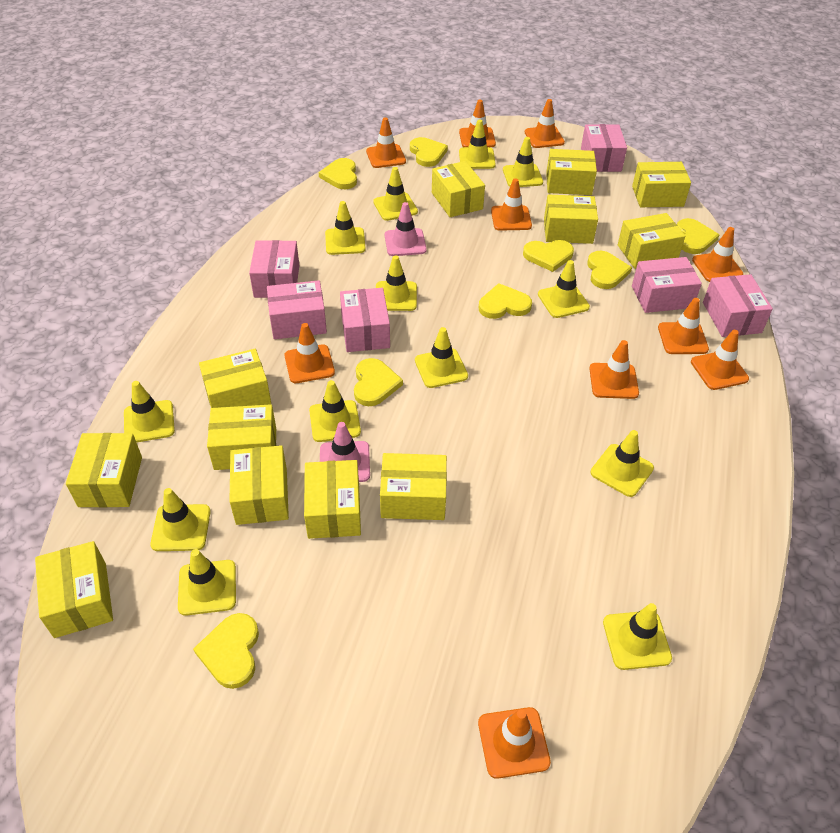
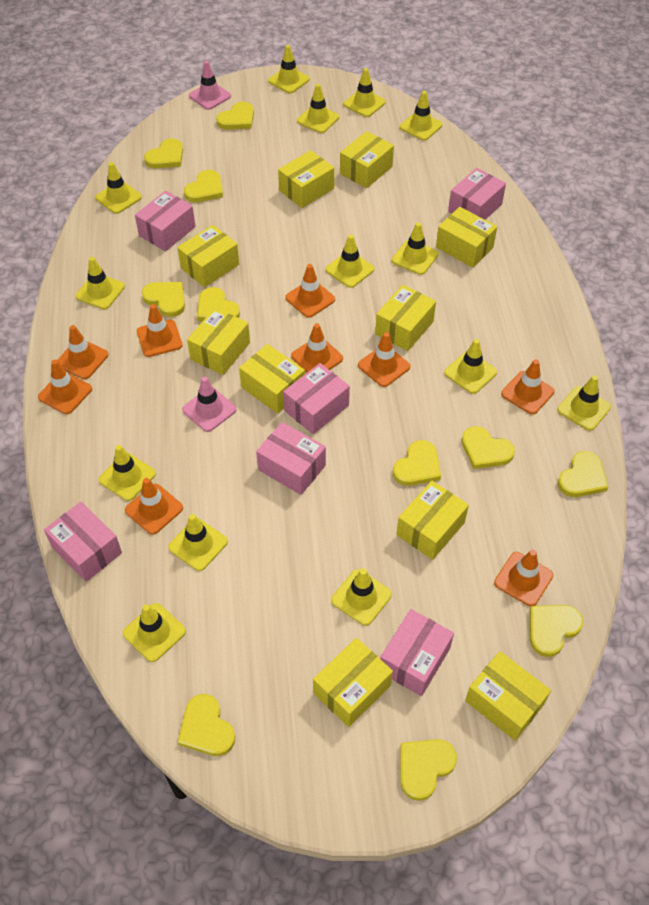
orange traffic cone: [284,323,335,383] [366,117,406,168] [459,100,496,147] [478,707,551,779] [491,178,532,231] [525,99,565,148] [589,340,639,399] [658,298,709,354] [691,330,749,390] [692,227,743,282] = 10 -> [38,360,92,414] [57,325,109,379] [125,478,183,535] [137,304,183,357] [285,264,335,318] [291,323,343,372] [358,332,410,387] [494,549,554,607] [501,359,555,415] = 9
yellow box: [35,541,113,638] [66,433,142,507] [199,349,271,408] [207,404,276,470] [229,445,289,525] [304,460,361,539] [380,453,447,520] [432,161,485,217] [544,195,598,244] [546,149,597,195] [618,213,685,269] [632,162,691,207] = 12 -> [177,225,239,287] [187,308,250,375] [239,344,305,414] [278,150,334,208] [313,638,393,727] [340,131,394,188] [375,285,436,351] [397,481,469,560] [436,207,497,268] [465,651,551,741] = 10
yellow heart: [193,613,259,689] [319,158,357,189] [354,358,403,406] [410,137,448,167] [479,283,532,319] [523,240,574,272] [587,251,632,289] [677,218,719,254] = 8 -> [142,282,185,317] [144,138,183,169] [177,694,235,756] [184,170,223,202] [197,287,240,321] [216,102,254,130] [393,440,441,486] [400,739,457,801] [462,426,515,469] [530,605,583,657] [558,451,608,497] = 11
yellow traffic cone: [124,381,175,443] [150,488,211,551] [178,549,236,616] [309,380,361,442] [325,201,366,255] [373,167,418,221] [376,255,417,311] [415,327,468,388] [459,120,496,169] [503,137,543,187] [538,260,590,318] [591,430,654,497] [603,603,672,670] = 13 -> [76,257,125,309] [95,162,142,214] [99,445,156,501] [123,603,186,662] [168,514,228,571] [268,45,310,93] [297,84,339,133] [326,235,374,288] [331,568,392,626] [344,68,386,117] [392,222,439,275] [400,91,443,141] [444,339,497,394] [557,375,611,431] = 14

